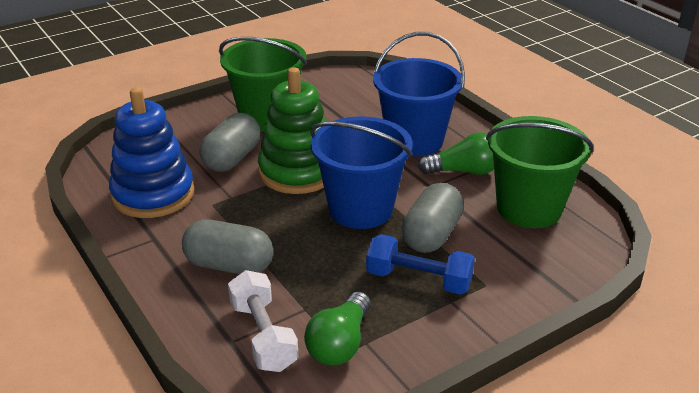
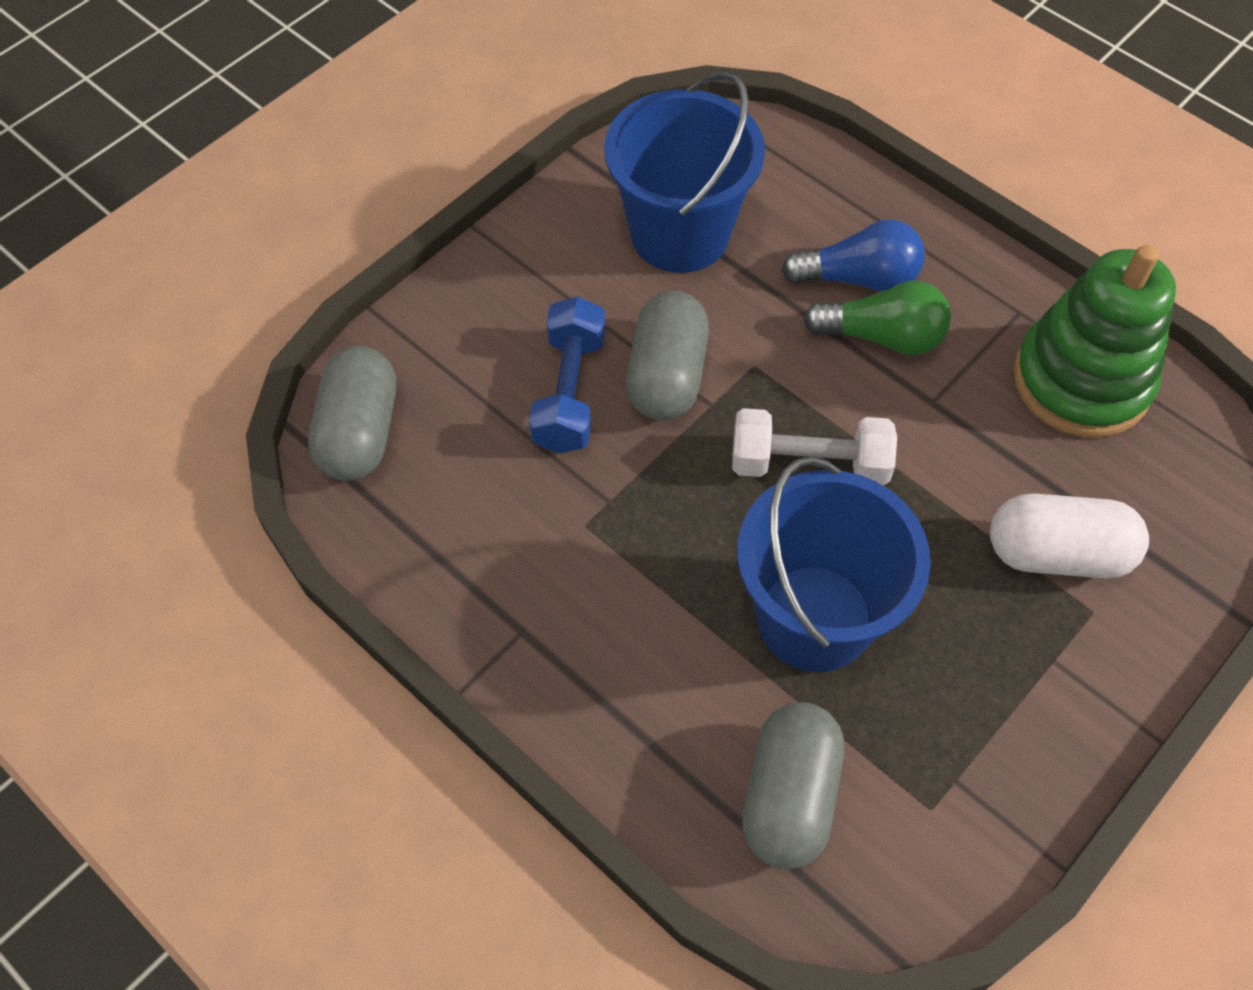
blue light bulb: none = 0 -> [781,219,925,292] = 1
blue stacking toy: [109,87,194,218] = 1 -> none = 0
green bucket: [219,37,307,132] [486,116,594,228] = 2 -> none = 0
green light bulb: [304,292,371,365] [418,132,494,175] = 2 -> [803,281,951,355] = 1
white capsule: none = 0 -> [990,494,1149,578] = 1

